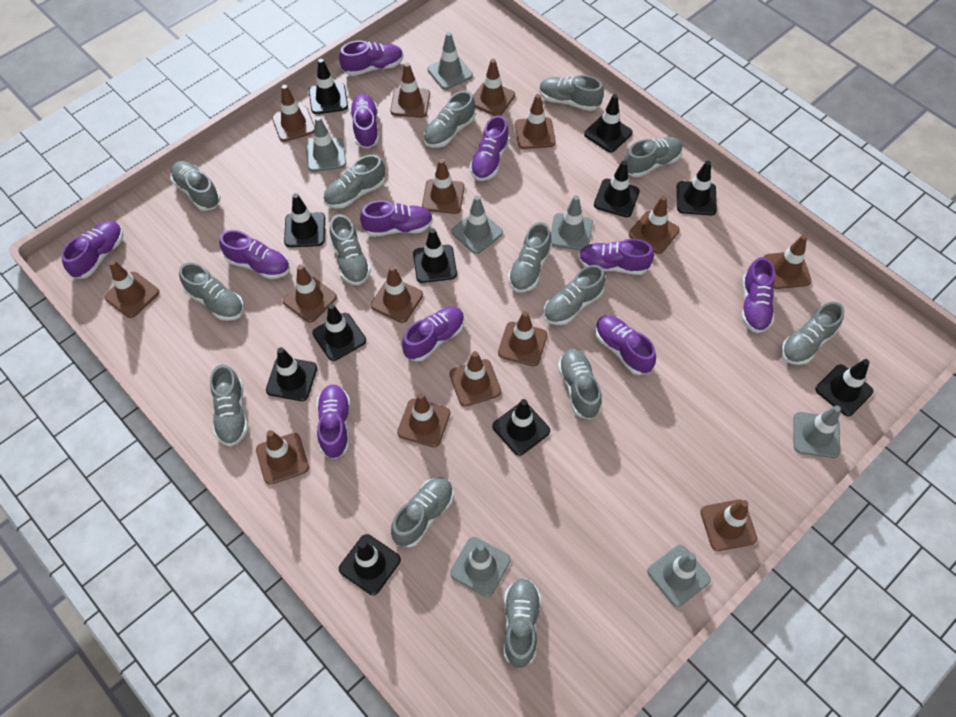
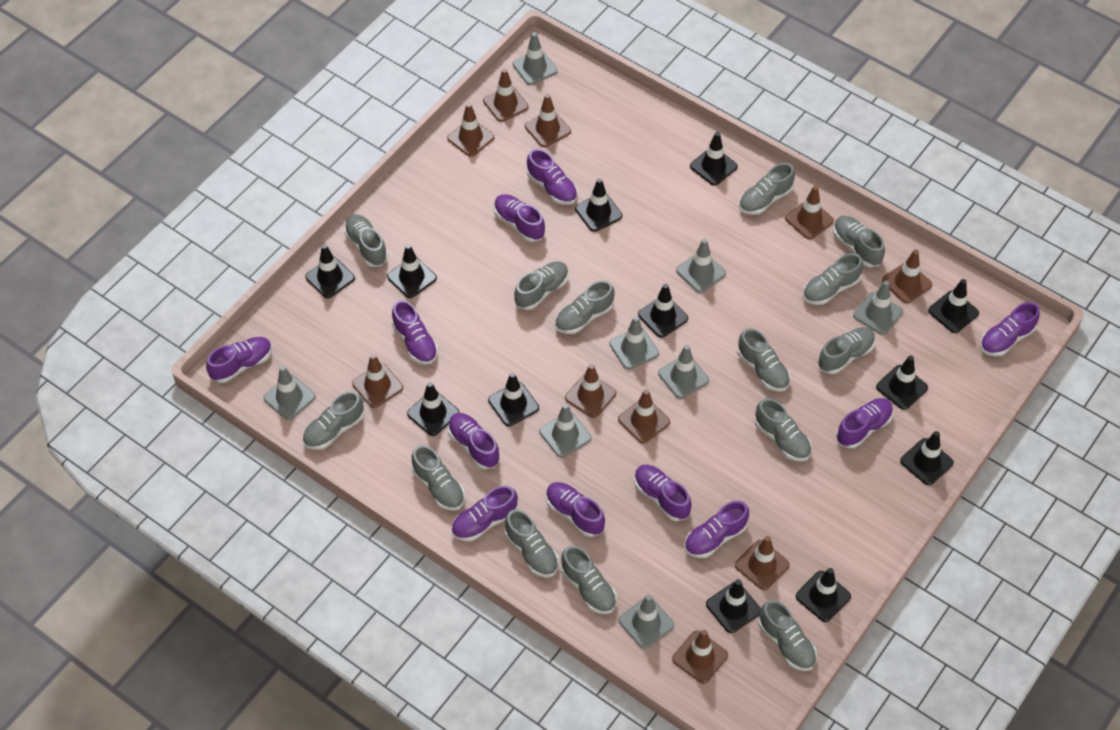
black traffic cone: [266,347,317,401] [284,193,325,247] [309,59,348,114] [312,304,366,361] [339,534,401,595] [413,228,457,283] [492,399,550,456] [584,94,633,152] [594,160,640,217] [677,161,717,215] [815,359,873,416] = 11 -> [305,244,355,298] [387,244,437,298] [407,382,459,436] [488,373,539,426] [575,178,622,232] [638,284,688,338] [690,132,738,186] [706,579,761,633] [796,568,851,622] [876,356,928,410] [900,431,954,486] [928,279,979,333] = 12
brown traffic cone: [104,260,159,318] [256,430,309,485] [272,85,315,142] [283,265,337,323] [371,266,423,323] [390,63,430,118] [397,393,450,447] [422,159,464,214] [449,351,501,406] [473,59,515,116] [498,311,547,366] [515,94,556,149] [629,196,680,254] [700,500,757,551] [764,235,811,289] = 15 -> [352,354,403,408] [447,103,494,157] [483,69,529,122] [525,94,571,147] [565,364,616,418] [618,389,670,444] [672,630,728,684] [735,536,790,590] [785,186,834,240] [882,249,932,303] = 10
grey traffic cone: [306,116,346,172] [427,32,473,90] [450,537,511,597] [451,195,503,254] [551,195,593,250] [647,545,711,607] [793,406,841,458] = 7 -> [264,366,316,420] [513,32,557,85] [540,404,591,458] [609,316,659,370] [619,595,674,649] [658,345,709,399] [676,239,726,293] [853,281,903,335] = 8

